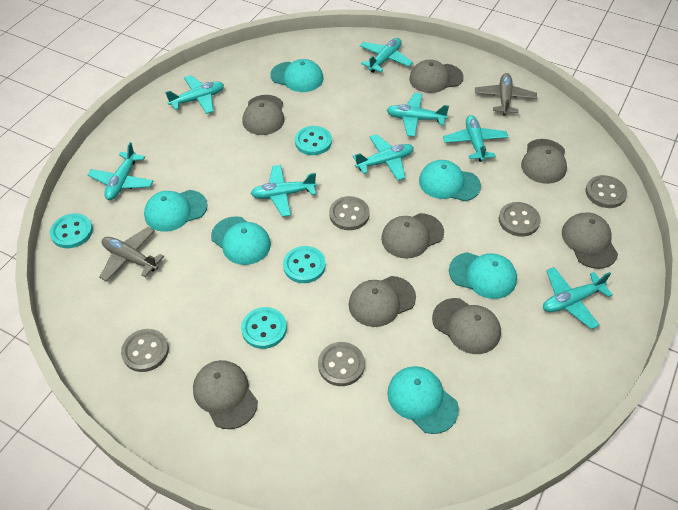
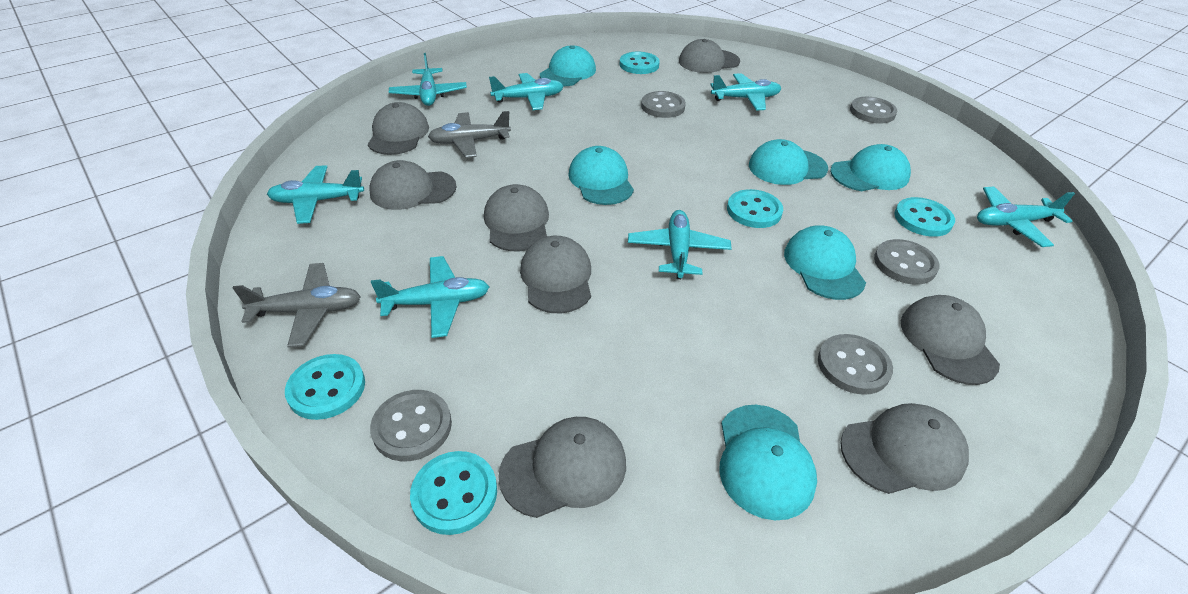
turquoise button: [50,213,93,248] [241,307,287,349] [283,246,326,283] [295,126,332,155] = 4 -> [285,354,365,420] [410,451,497,535] [620,52,660,74] [727,189,783,228] [895,197,955,237] = 5
turquoise plane: [88,142,153,200] [165,75,224,114] [251,165,317,217] [353,134,414,181] [360,38,413,73] [387,93,449,137] [443,115,508,162] [543,267,613,329] = 8 -> [267,165,364,224] [371,256,489,338] [389,53,467,106] [489,73,564,110] [628,210,732,279] [710,73,782,111] [977,187,1075,247] = 7

